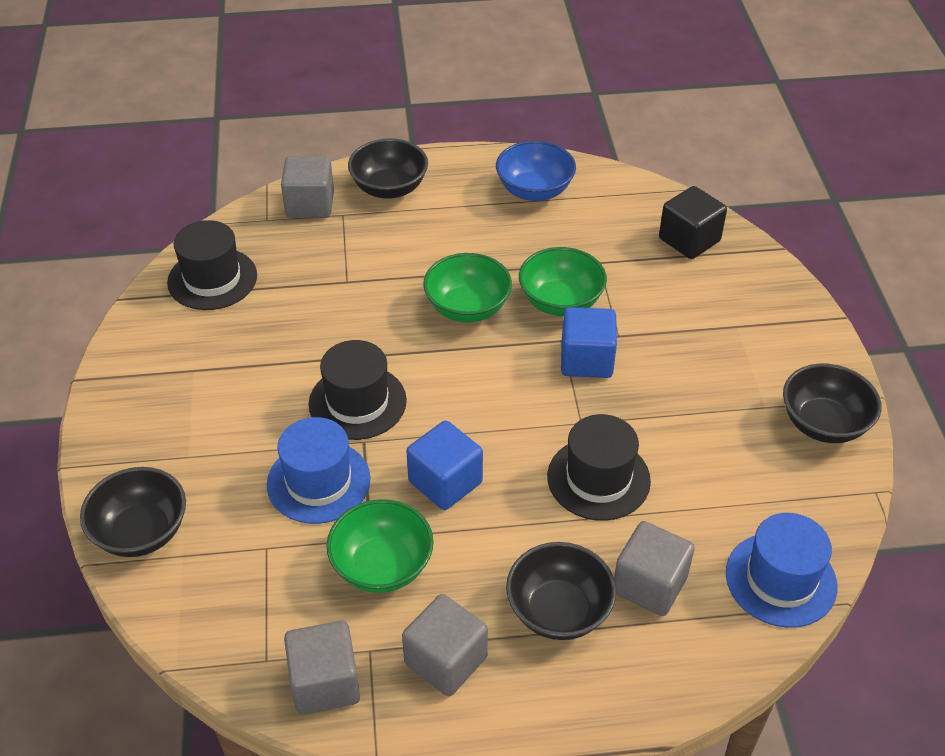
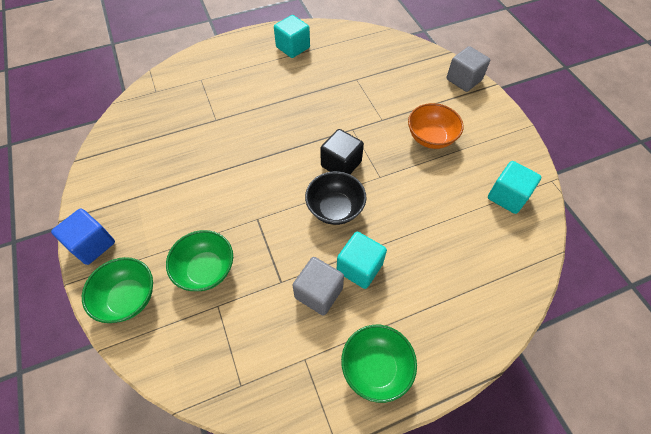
black bowl: [80,467,186,557] [348,138,428,199] [506,542,616,640] [783,363,881,443] = 4 -> [305,171,367,225] = 1
black hat: [167,220,257,310] [309,340,407,440] [547,414,651,521] = 3 -> none = 0
blue bowl: [496,141,576,201] = 1 -> none = 0
blue cube: [406,420,483,510] [561,307,617,378] = 2 -> [51,208,115,265] = 1
blue hat: [267,417,370,524] [726,513,838,628] = 2 -> none = 0
grey cube: [281,156,334,218] [284,621,360,715] [402,594,488,696] [614,521,695,616] = 4 -> [292,257,344,316] [447,46,490,92] = 2
orange bowl: none = 0 -> [408,103,464,149] = 1
turquoise cube: none = 0 -> [274,15,310,58] [337,232,387,289] [488,161,541,214] = 3

